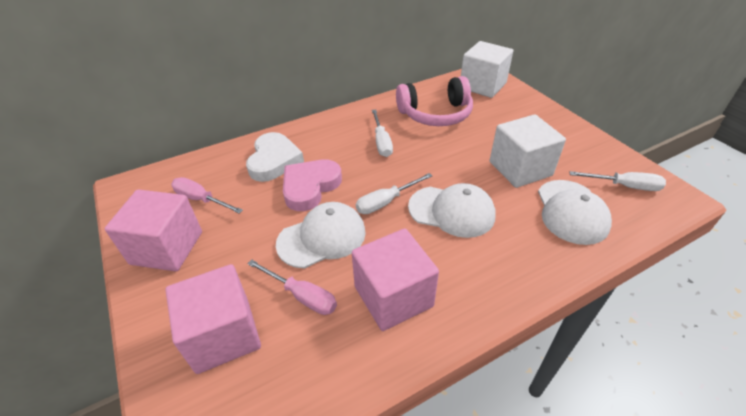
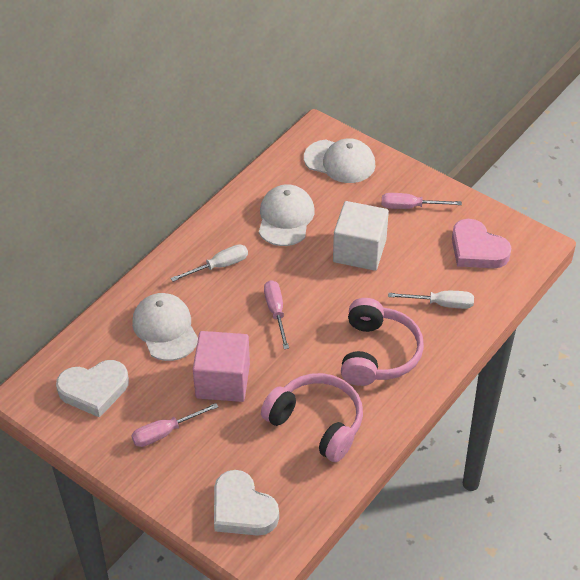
pink cube: [105,189,202,271] [165,264,261,374] [352,228,439,331] = 3 -> [193,331,250,402] = 1
pink headphones: [396,76,473,126] = 1 -> [261,373,363,462] [341,298,424,386] = 2
pink screwdriver: [171,177,243,214] [247,259,337,315] = 2 -> [131,403,218,447] [264,280,289,349] [382,193,462,209] = 3
white cube: [461,41,513,98] [489,114,566,188] = 2 -> [333,201,389,271] = 1
white heart: [246,132,304,182] = 1 -> [56,360,129,418] [214,470,279,536] = 2
white screwdriver: [356,173,432,214] [372,110,393,157] [570,171,666,191] = 3 -> [170,244,248,282] [388,291,474,309] = 2

